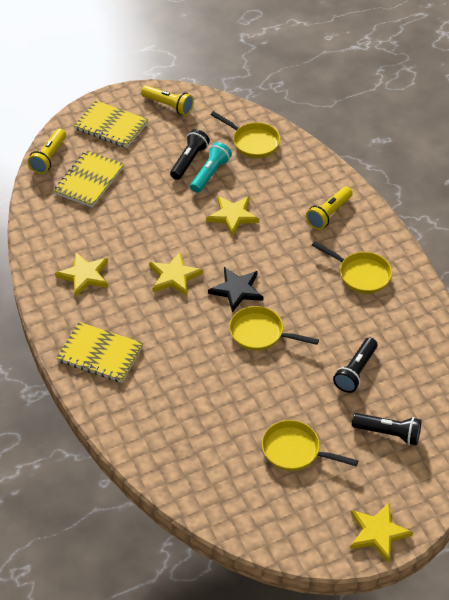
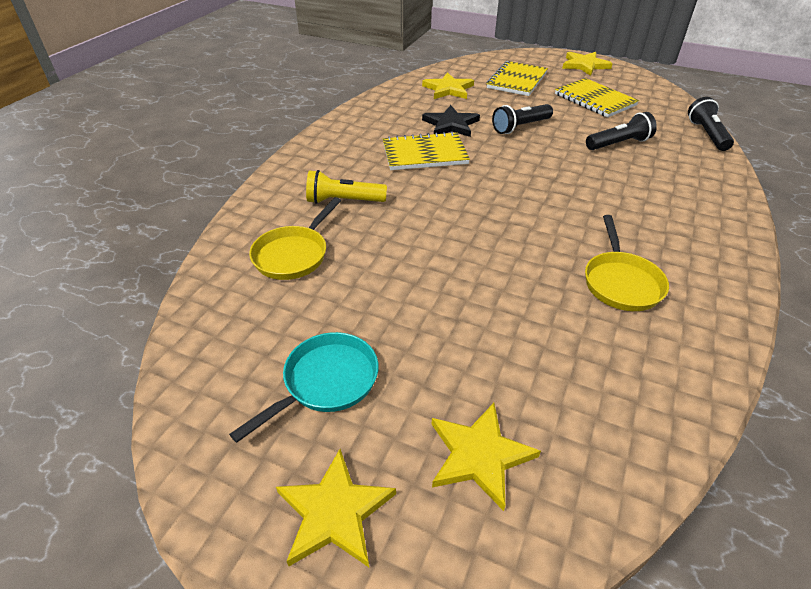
turquoise flashlight: [190,142,232,193] = 1 -> none = 0
turquoise pan: none = 0 -> [229,332,379,443] = 1
yellow flashlight: [28,129,66,174] [141,85,194,116] [306,186,353,230] = 3 -> [306,170,387,204] = 1
yellow pan: [211,111,280,158] [229,306,319,351] [262,420,359,471] [312,241,392,294] = 4 -> [249,197,341,280] [585,215,669,311] = 2

